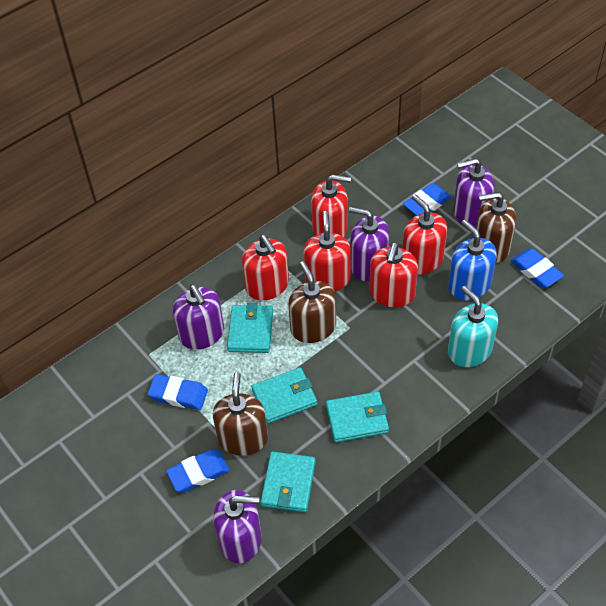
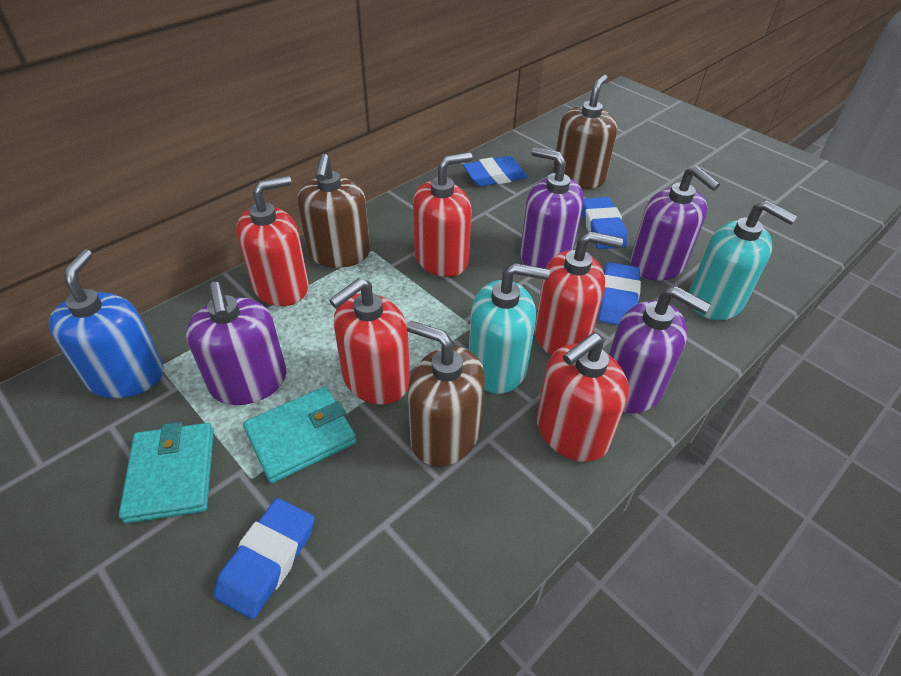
turquoise soap dispenser: [448,286,498,367] = 1 -> [469,263,550,394] [689,200,797,320] = 2
turquoise wallet: [227,303,273,353] [251,367,317,423] [261,451,316,512] [326,392,389,442] = 4 -> [119,422,214,524] [243,387,357,484] = 2

